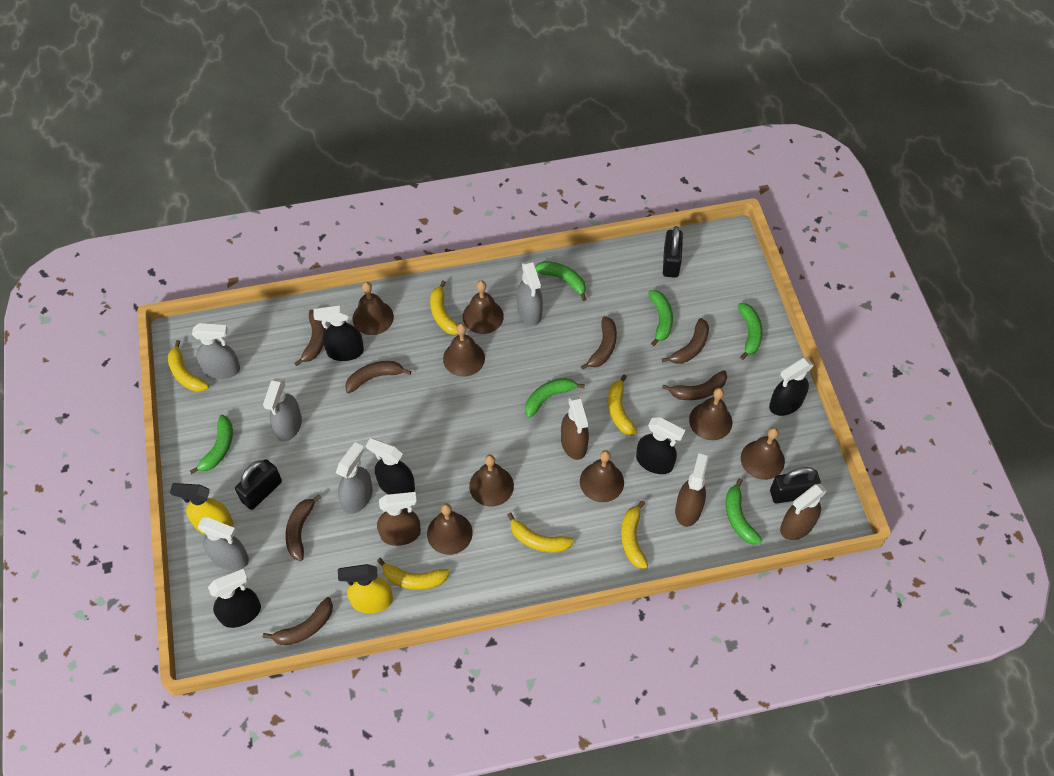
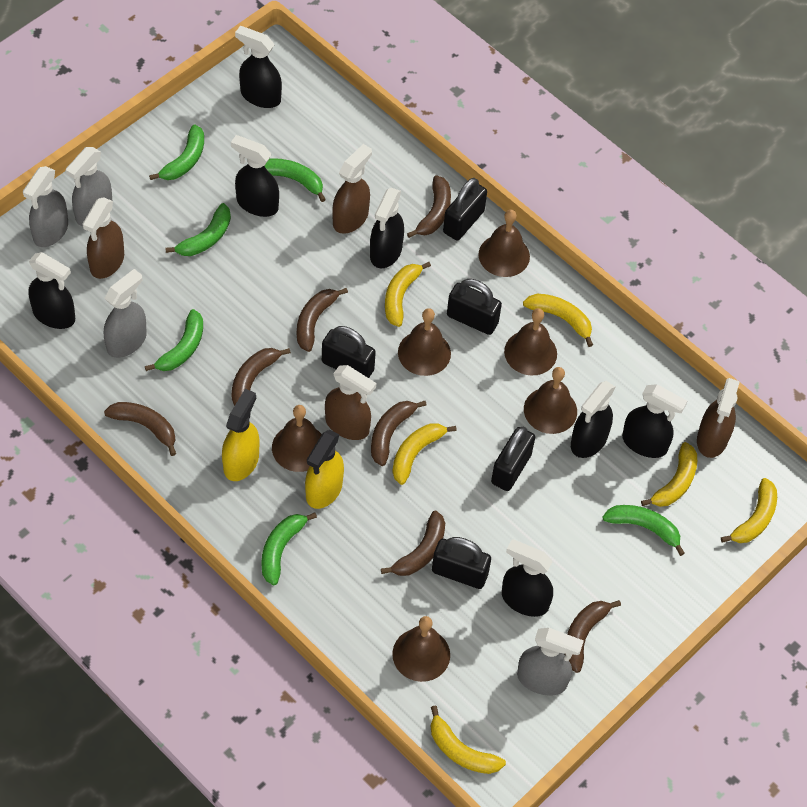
black padlock: [235,459,282,510] [663,226,683,278] [770,467,821,503] = 3 -> [322,326,376,378] [432,537,491,589] [443,178,487,240] [447,279,502,335] [491,427,535,491] = 5
black spray bottle: [208,569,261,628] [314,305,364,361] [366,438,415,494] [636,417,685,474] [769,358,814,416] = 5 -> [28,252,75,329] [231,135,279,217] [235,26,282,108] [370,188,404,268] [502,539,553,617] [571,381,615,458] [622,384,687,458] = 7
brown bell: [353,282,394,335] [427,503,473,555] [443,323,485,377] [463,281,504,334] [469,454,514,506] [580,450,624,502] [689,388,732,440] [741,427,785,480] = 8 -> [272,405,322,472] [392,616,450,682] [398,308,451,376] [478,209,530,277] [504,308,557,376] [524,367,577,434] = 6
grey spray bottle: [192,323,240,379] [198,517,249,571] [263,378,302,442] [336,442,373,514] [517,261,543,326] = 5 -> [23,166,68,247] [66,147,112,226] [104,269,147,358] [517,628,584,696] = 4

